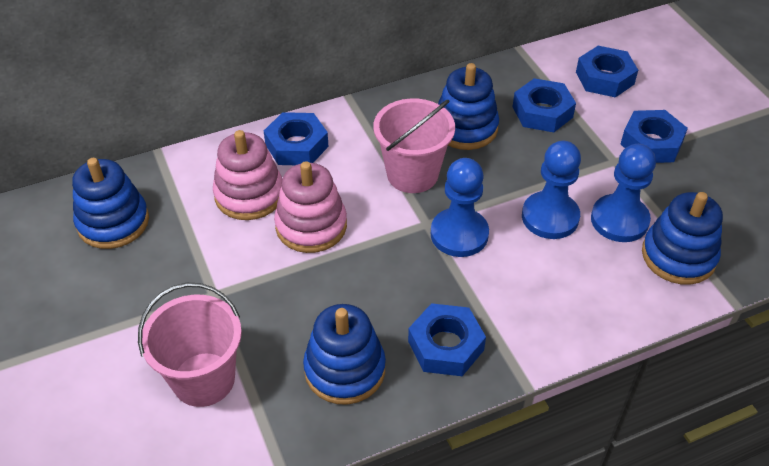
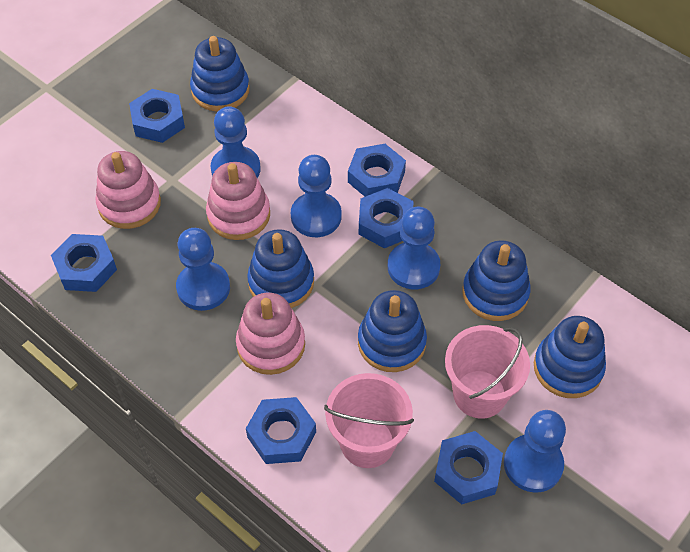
blue nut: [264,112,329,165] [408,303,486,376] [512,78,576,132] [576,46,638,97] [621,110,688,163] = 5 -> [51,234,117,292] [129,89,185,143] [246,397,316,464] [348,144,406,197] [359,188,413,248] [434,431,503,505] = 6
blue pawn: [431,158,489,257] [522,141,581,239] [591,144,656,242] = 3 -> [176,228,230,311] [211,106,261,178] [291,155,342,237] [388,207,440,289] [504,410,566,493] = 5
blue stacking toy: [72,158,149,249] [303,304,386,404] [438,63,499,150] [642,192,723,285] = 4 -> [190,36,249,111] [247,229,314,308] [358,290,427,372] [462,240,531,321] [534,316,606,398] = 5
pink stacking toy: [213,130,282,220] [274,161,347,253] = 2 -> [96,151,161,229] [206,162,270,240] [236,293,305,375] = 3

